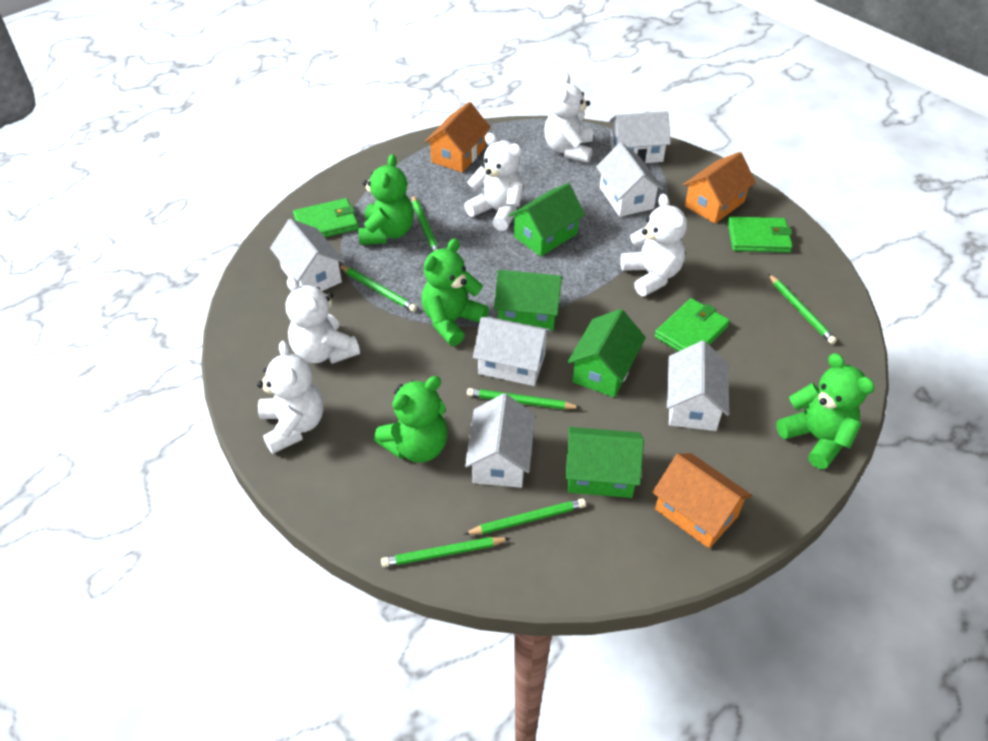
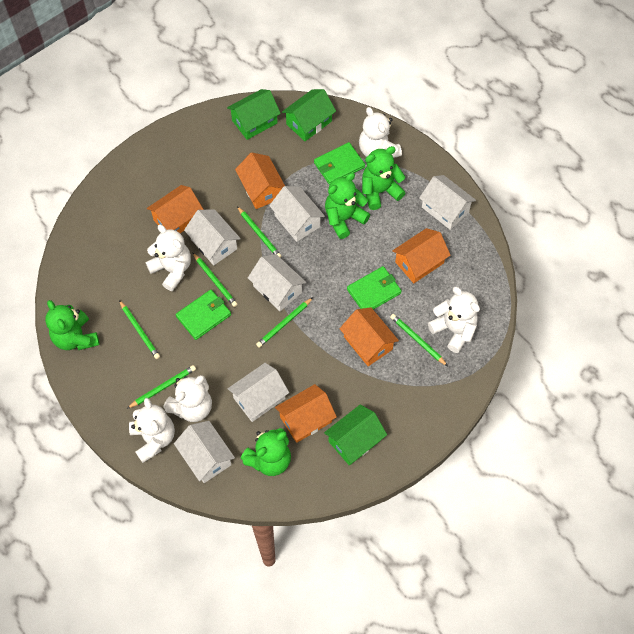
green house: [494,270,563,331] [509,183,585,256] [565,427,644,498] [567,309,646,397] = 4 -> [227,89,281,140] [282,89,336,141] [324,404,387,466] = 3
orange house: [424,102,491,173] [652,453,753,548] [683,152,756,224] = 3 -> [147,185,204,233] [235,152,285,209] [275,384,337,443] [340,307,399,366] [392,228,451,283] = 5

